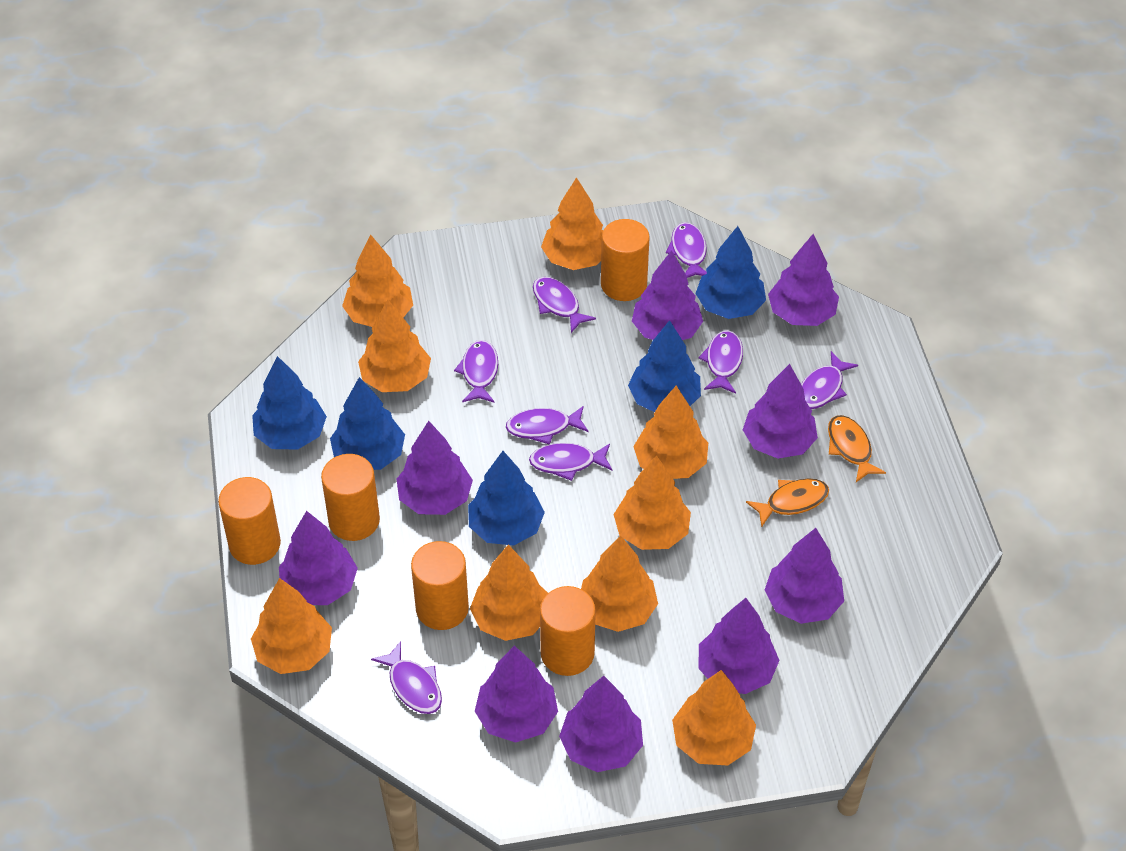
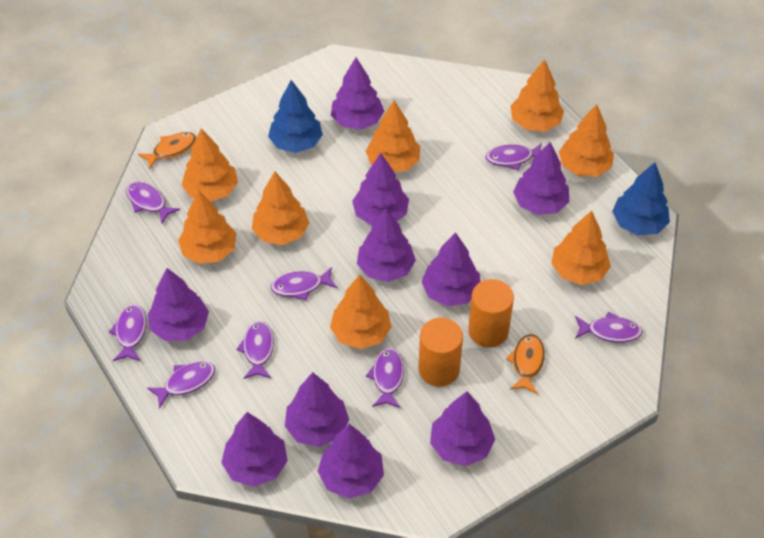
blue tree: [252,356,327,450] [330,377,405,470] [468,451,545,545] [628,320,701,412] [695,226,766,319] = 5 -> [268,80,323,153] [612,162,670,235] = 2
orange cylinder: [218,477,281,565] [321,454,380,541] [411,541,469,630] [540,586,596,676] [601,219,650,301] = 5 -> [419,318,463,387] [468,279,514,347] = 2
orange tree: [251,578,332,674] [342,235,413,327] [358,299,431,392] [470,545,548,641] [541,177,603,270] [581,535,658,632] [614,455,691,550] [633,386,708,479] [672,670,756,766] = 9 -> [178,190,236,264] [182,128,238,202] [252,171,309,245] [330,274,392,349] [366,100,420,172] [511,59,564,132] [551,211,611,285] [559,104,614,176] = 8
purple tree: [279,511,358,605] [397,421,473,515] [475,646,558,743] [559,676,643,772] [632,250,703,340] [698,598,779,694] [743,364,818,459] [765,528,844,624] [768,234,839,326] = 9 -> [148,268,209,341] [221,412,288,487] [285,372,349,447] [318,424,384,499] [331,58,384,130] [352,153,409,225] [357,208,416,282] [421,232,480,306] [430,392,495,466] [513,142,569,215] = 10

